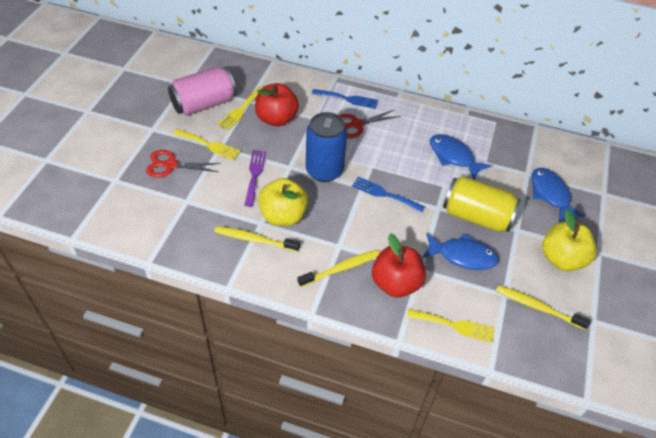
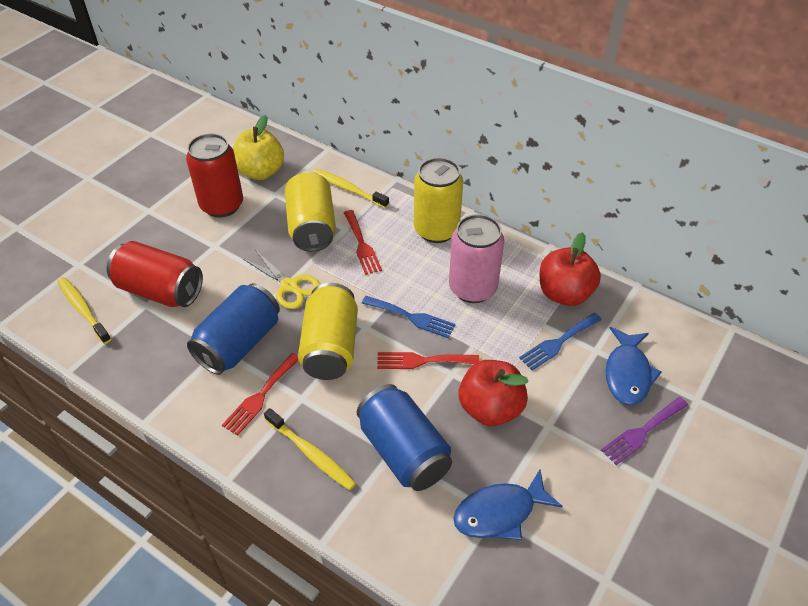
blue can: [306,112,347,182] = 1 -> [187,283,280,375] [357,384,452,491] = 2
blue fish: [422,233,499,270] [430,134,492,180] [531,168,585,223] = 3 -> [453,470,563,540] [606,327,662,405] = 2
red can: none = 0 -> [107,241,203,307] [186,133,243,218] = 2
red fork: none = 0 -> [222,353,298,436] [344,210,382,275] [377,352,480,369] = 3
red scissors: [146,150,221,177] [339,109,401,138] = 2 -> none = 0
yellow apple: [258,178,308,226] [542,209,597,271] = 2 -> [233,115,284,180] = 1
yellow can: [443,176,521,232] = 1 -> [285,171,336,252] [298,283,358,380] [414,158,463,243] = 3
yellow fork: [173,129,241,160] [218,87,263,130] [407,309,494,343] = 3 -> none = 0
yellow scissors: none = 0 -> [243,250,320,309] = 1

